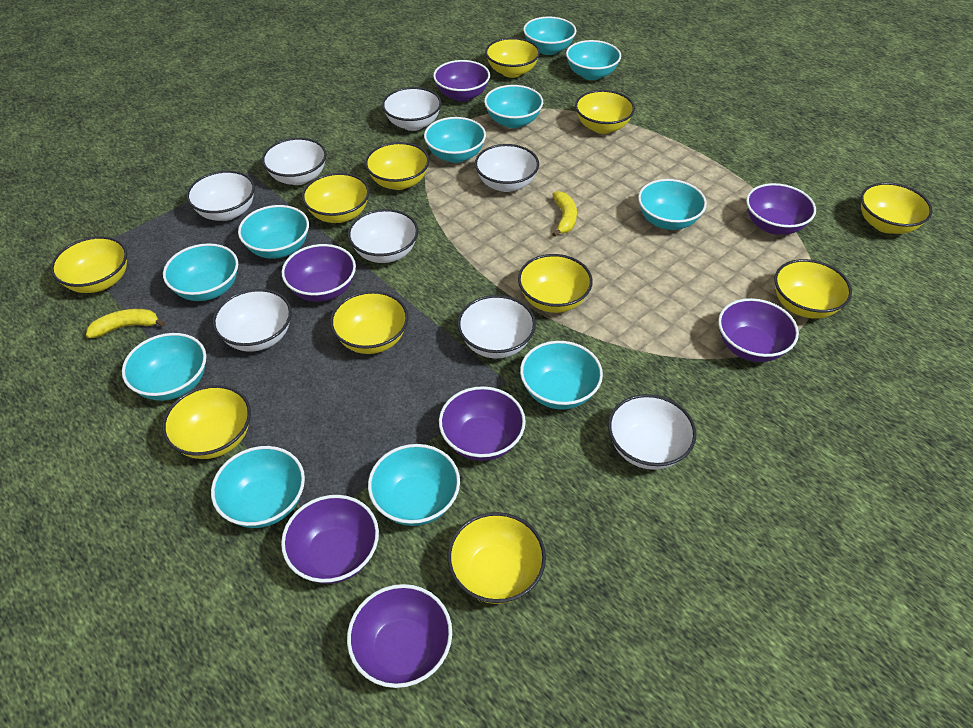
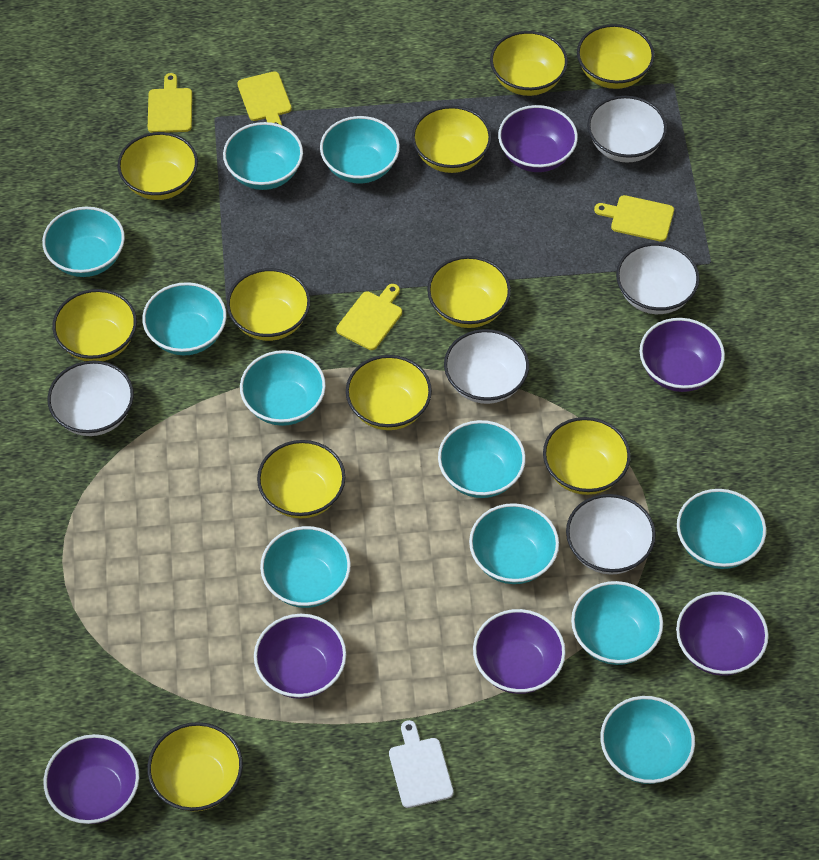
purple bowl: [281,495,379,584] [282,244,356,302] [347,584,452,688] [433,60,490,102] [439,386,526,461] [718,298,799,362] [746,183,816,235] = 7 -> [44,734,139,824] [254,614,346,699] [473,609,566,694] [498,105,578,172] [639,318,725,392] [676,592,769,676] = 6
white bowl: [186,171,255,221] [213,289,292,352] [262,138,327,185] [348,209,418,263] [382,87,442,131] [457,295,536,359] [475,144,539,192] [608,394,696,470] = 8 -> [47,360,134,436] [444,329,529,404] [566,494,656,574] [587,96,667,163] [616,243,700,314] = 5
white cutting board: none = 0 -> [389,720,454,808] = 1
yellow banana: [86,309,165,338] [552,191,577,237] = 2 -> none = 0
yellow cutting board: none = 0 -> [148,73,192,133] [237,71,292,125] [336,284,402,350] [594,195,674,242] = 4

